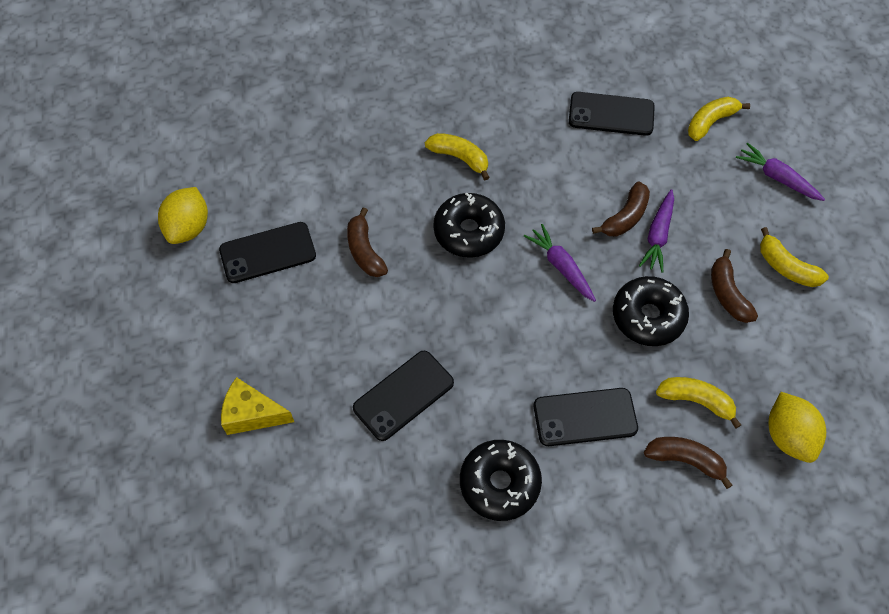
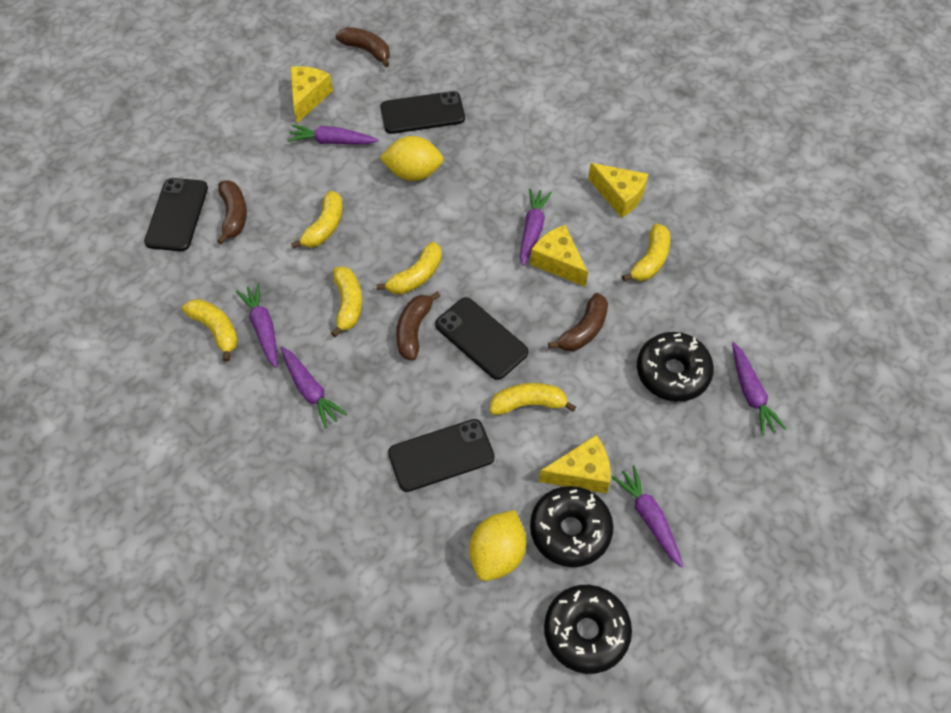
purple carrot: [524,224,596,302] [639,189,674,273] [736,143,825,201] = 3 -> [236,283,277,368] [280,346,347,429] [288,125,378,144] [520,188,552,266] [611,465,683,568] [732,342,787,436] = 6
yellow banana: [425,133,490,180] [656,377,741,428] [688,97,750,141] [760,227,829,287] = 4 -> [182,299,238,362] [291,191,343,249] [331,267,362,337] [376,242,442,295] [490,383,576,415] [622,223,670,281] = 6
yellow cheese: [221,377,294,435] = 1 -> [290,66,333,123] [530,225,588,287] [539,435,611,494] [588,163,648,218] = 4

